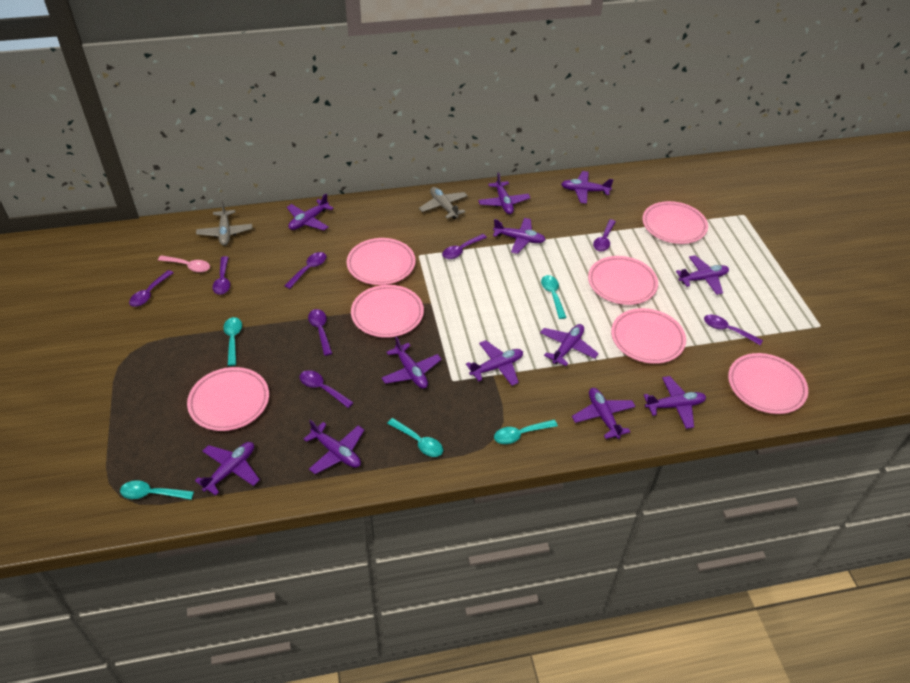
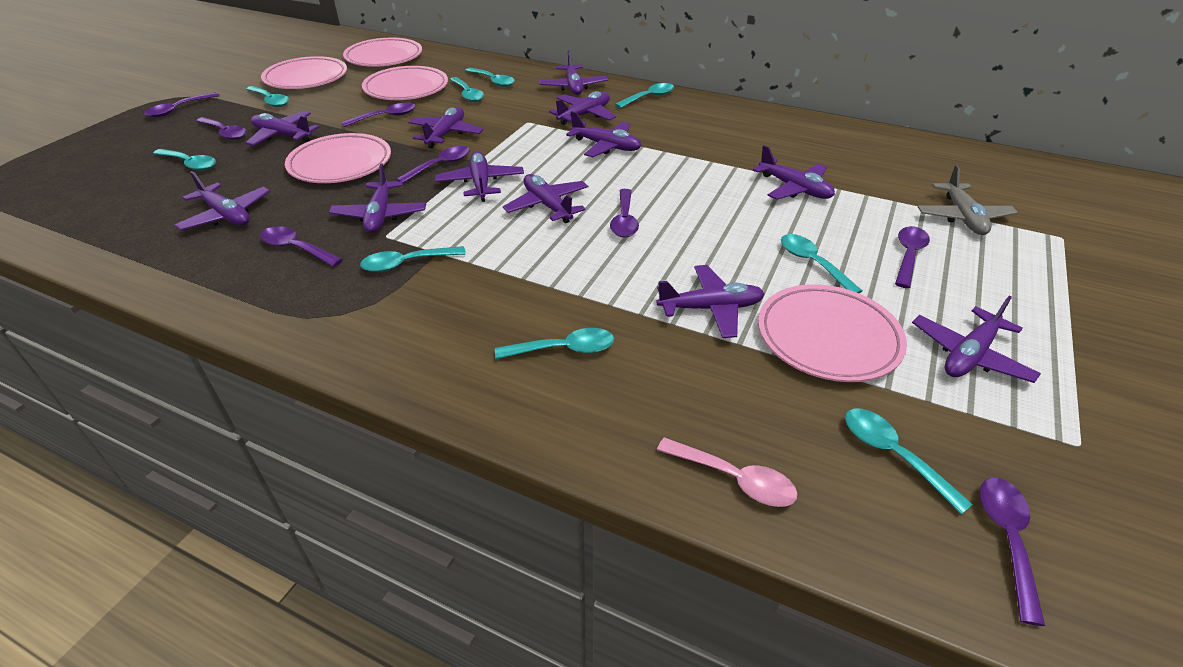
grey plane: [196,201,252,246] [419,187,468,219] = 2 -> [918,165,1018,235] = 1
pink plate: [187,367,269,431] [347,238,415,285] [351,285,424,338] [588,256,658,305] [611,308,686,364] [643,201,708,244] [728,353,808,414] = 7 -> [261,56,347,89] [285,133,391,183] [343,38,422,67] [362,66,448,100] [758,284,907,382] = 5
turquoise spoon: [120,480,194,500] [223,317,242,366] [387,418,443,457] [494,420,558,444] [541,275,567,319] = 5 -> [153,149,216,171] [246,86,289,107] [360,246,466,272] [450,77,484,102] [465,68,515,87] [495,328,614,359] [615,83,674,108] [781,234,862,293] [845,409,973,514] = 9

